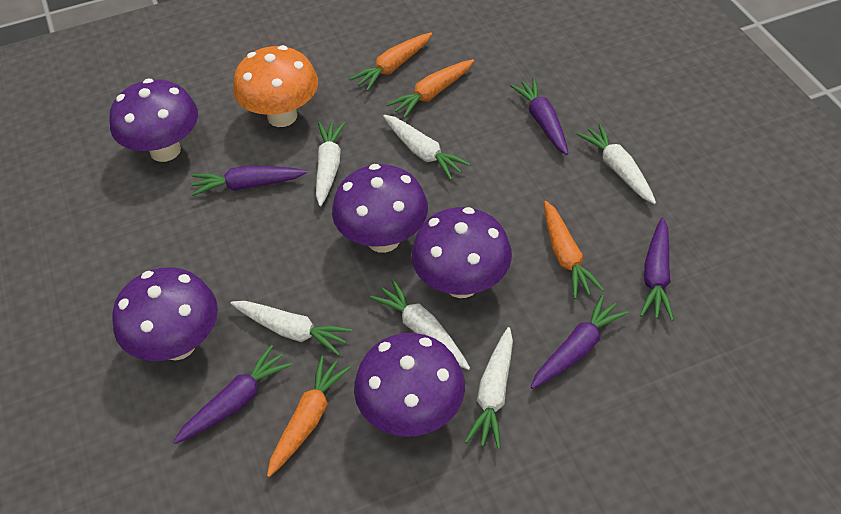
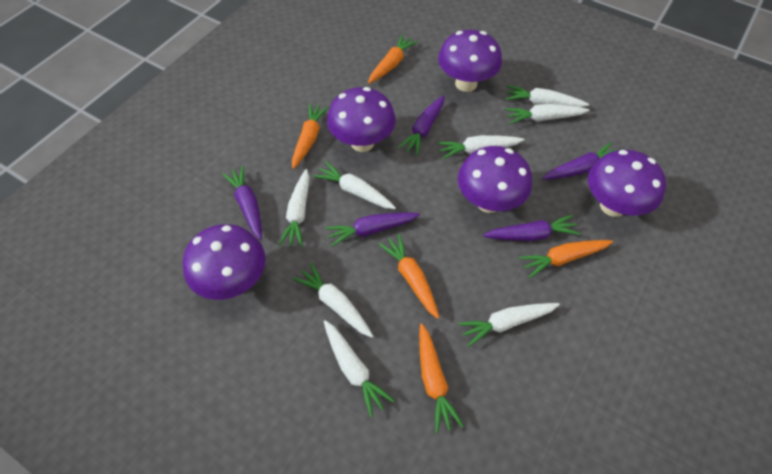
orange carrot: [267,356,351,477] [349,32,432,91] [387,59,474,118] [544,201,605,299] = 4 -> [292,103,329,169] [368,34,418,84] [379,234,439,319] [419,323,464,434] [519,240,613,278] = 5
orange mushroom: [233,45,318,127] = 1 -> none = 0
white carrot: [231,301,353,356] [316,122,346,206] [370,279,470,370] [383,115,471,180] [465,327,513,450] [577,124,656,204] = 6 -> [278,169,309,247] [293,263,373,338] [313,161,396,209] [324,320,395,417] [437,135,524,159] [458,303,560,347] [505,85,589,107] [505,104,589,124] = 8

